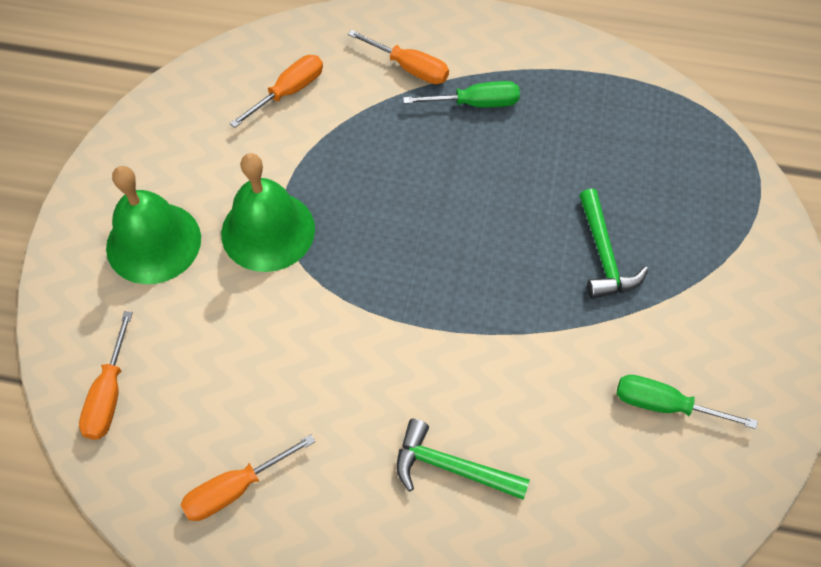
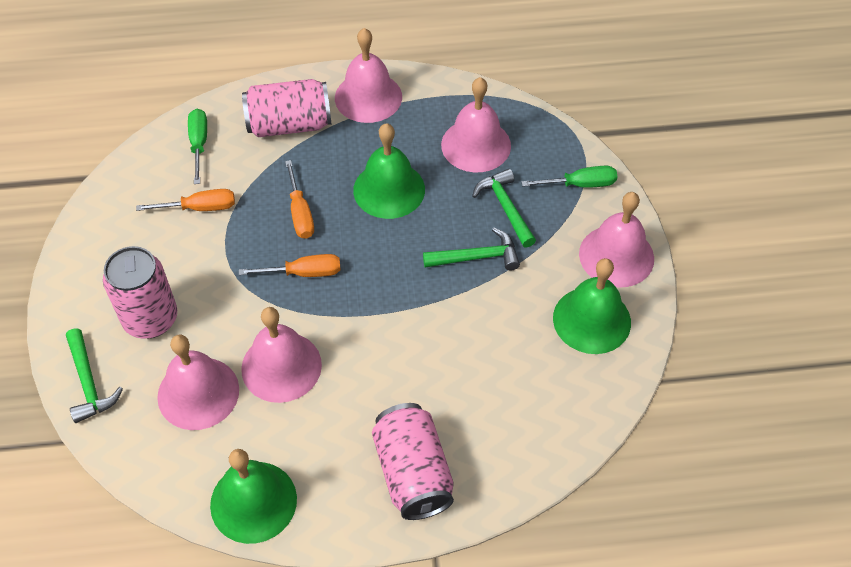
green bell: [106,166,201,284] [221,153,315,272] = 2 -> [210,449,297,544] [353,123,425,219] [553,258,631,354] = 3
green hammer: [396,419,530,500] [579,188,648,299] = 2 -> [66,329,123,423] [423,228,520,270] [472,169,536,248] = 3
orange screwdriver: [79,311,133,440] [180,434,315,521] [230,55,323,128] [348,30,449,84] = 4 -> [136,189,235,211] [239,254,340,277] [285,160,314,239] = 3
pink bell: none = 0 -> [157,334,239,430] [241,307,322,403] [335,28,402,123] [441,77,511,172] [579,192,654,288] = 5
pink can: none = 0 -> [103,246,177,339] [242,79,331,137] [372,403,454,520] = 3

